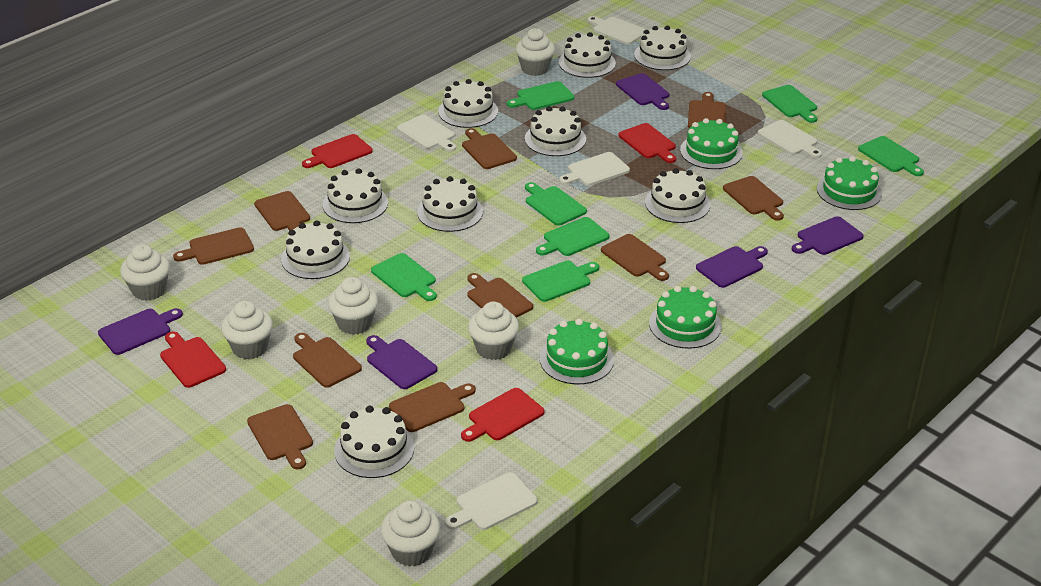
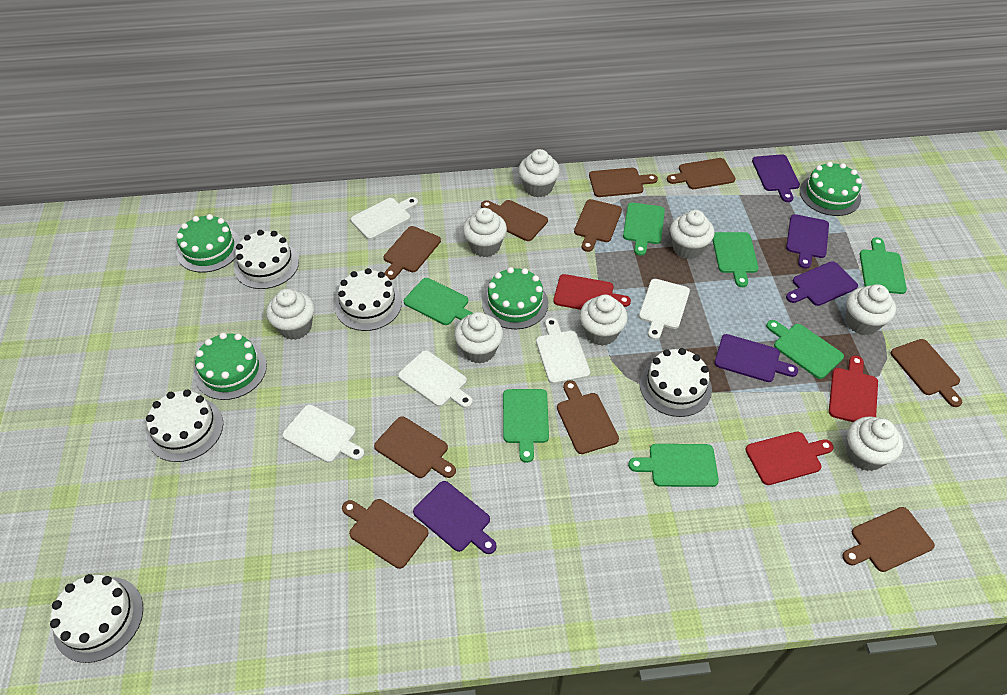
red cutting board: [160,332,226,388] [302,134,373,168] [461,388,545,442] [619,123,676,163] = 4 -> [553,274,631,310] [745,432,834,485] [829,355,878,422] = 3
white cake: [281,220,350,279] [323,168,388,223] [334,406,414,478] [417,176,483,232] [438,79,498,128] [525,106,586,156] [559,32,616,78] [634,26,691,70] [645,168,710,223] = 9 -> [50,574,143,663] [146,389,223,462] [234,230,299,289] [335,268,402,331] [640,348,712,417] = 5
white cupcake: [120,244,170,301] [221,301,273,359] [328,277,378,335] [381,501,440,567] [468,302,519,360] [516,28,555,76] = 6 -> [266,289,314,340] [455,312,503,364] [463,208,507,257] [518,149,560,197] [580,294,628,346] [670,210,715,259] [846,284,896,335] [846,416,903,471] = 8

